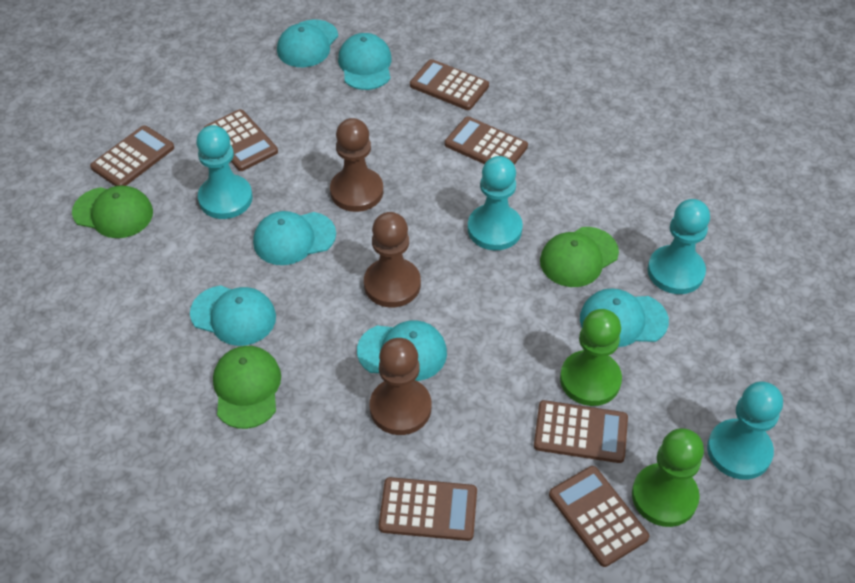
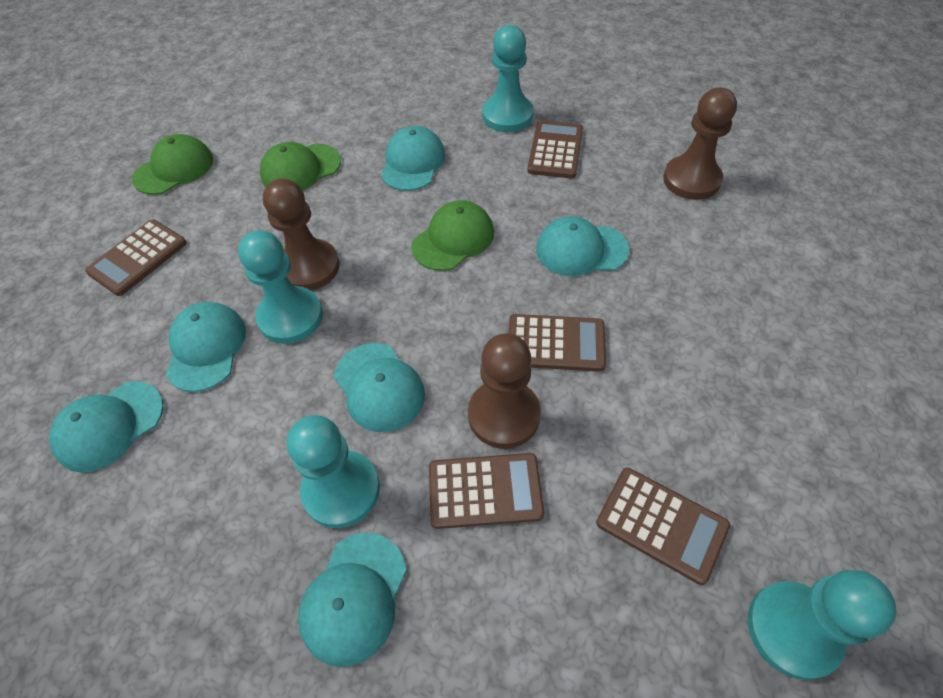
brown calculator: [90,125,174,186] [204,109,278,171] [379,477,477,541] [410,59,489,110] [445,117,528,165] [534,400,628,463] [549,466,649,567] = 7 -> [85,220,186,296] [429,453,544,529] [509,314,606,372] [527,120,583,179] [596,468,730,585] = 5
green pawn: [560,309,622,406] [632,428,704,527] = 2 -> none = 0

